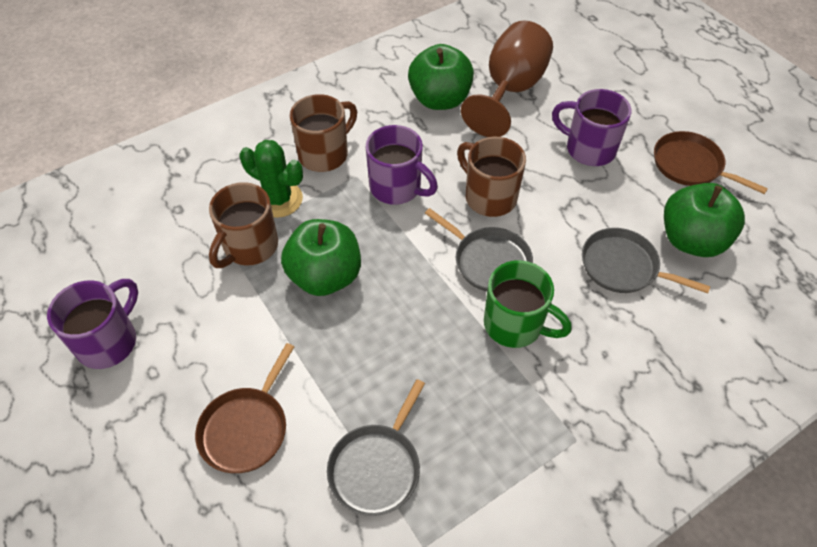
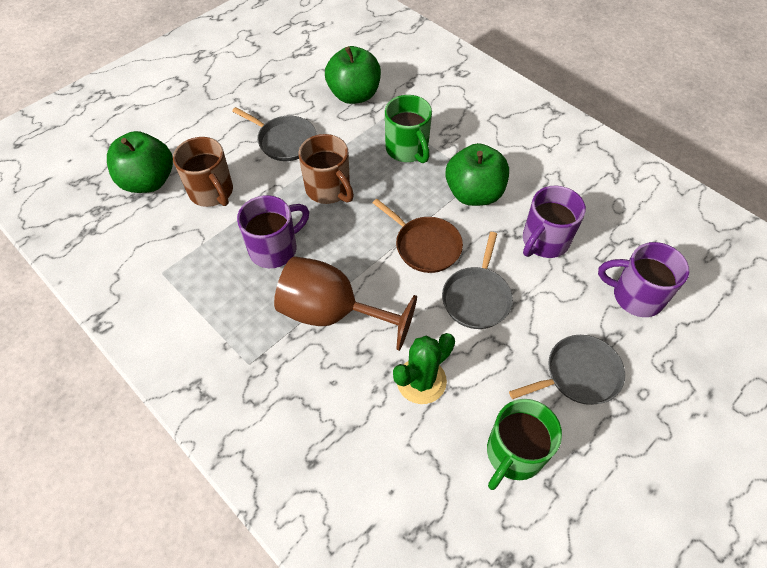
brown mug: [209,182,278,268] [290,94,357,172] [457,137,526,217] = 3 -> [173,137,233,207] [298,134,354,204] = 2
brown pan: [195,343,294,473] [654,131,768,194] = 2 -> [373,199,463,273] = 1
green mug: [484,260,572,348] = 1 -> [385,95,432,163] [487,399,562,490] = 2

